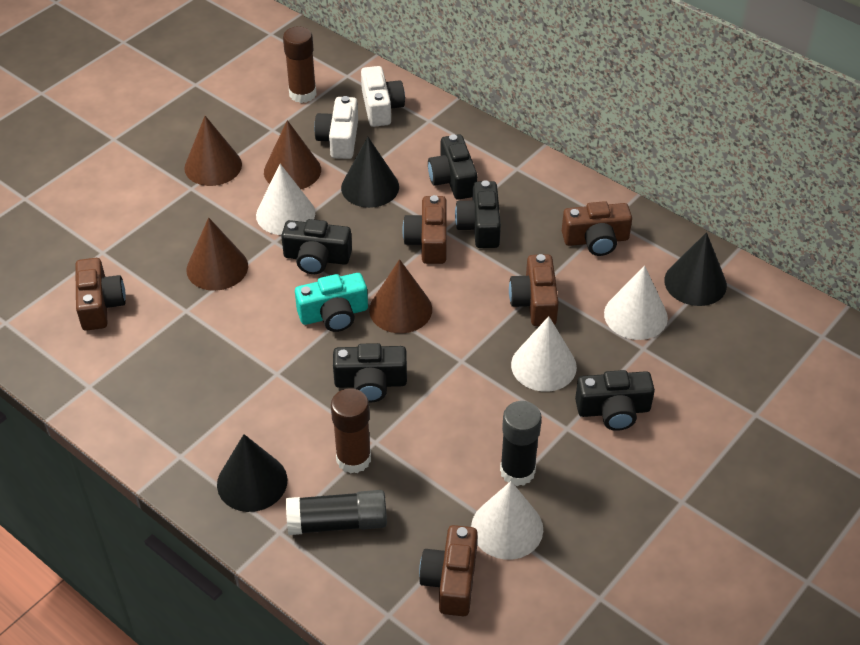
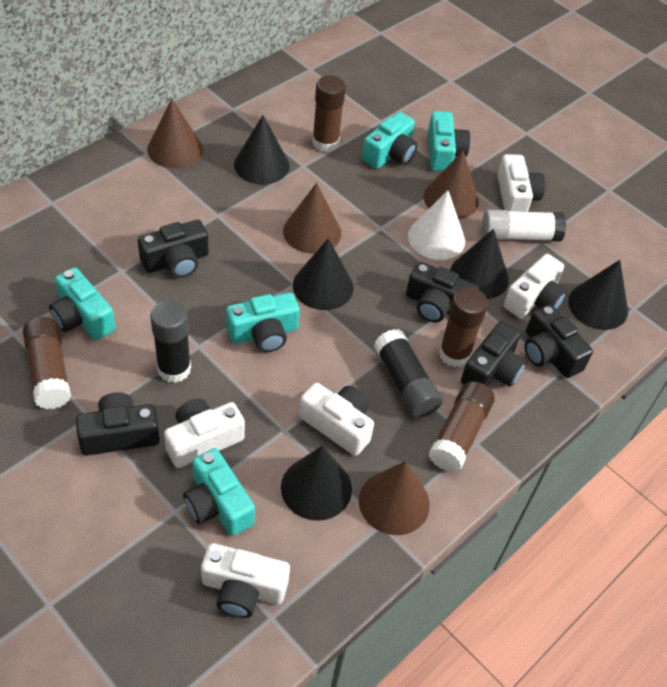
black cone: [217,434,287,512] [341,137,399,208] [664,232,727,306] = 3 -> [234,115,289,184] [281,446,352,521] [293,238,354,310] [450,229,509,299] [568,260,628,330] = 5
brown camera: [75,258,126,331] [402,195,447,264] [419,525,478,616] [509,254,559,326] [562,201,632,256] = 5 -> none = 0
brown glue stick: [283,27,317,103] [331,388,371,474] = 2 -> [23,317,71,409] [312,75,346,152] [429,381,495,472] [439,287,488,367] = 4
turquoise camera: [295,273,368,332] = 1 -> [49,267,116,340] [183,448,255,536] [226,292,300,352] [362,112,417,169] [428,111,470,171] = 5
white camera: [314,96,358,159] [361,66,405,127] = 2 -> [164,399,245,468] [201,543,290,618] [299,383,374,456] [497,154,545,212] [504,254,567,318] = 5
white cone: [256,164,315,235] [471,481,543,560] [511,316,577,392] [604,265,668,340] = 4 -> [408,190,465,260] = 1
white glue stick: none = 0 -> [482,209,566,242] = 1

